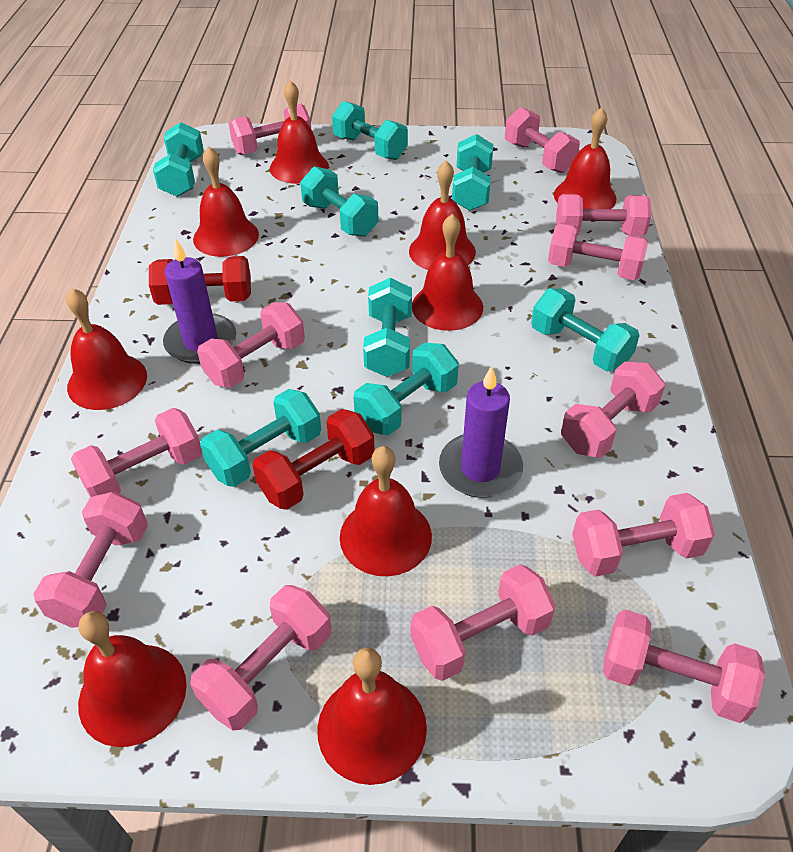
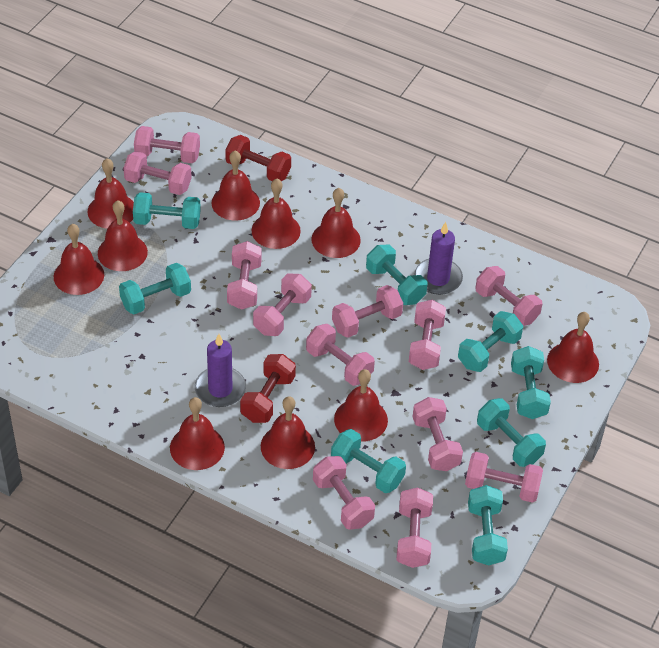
red bell: [66,288,147,410] [78,611,187,747] [193,146,259,257] [270,80,329,184] [317,648,427,785] [340,446,432,576] [409,160,476,270] [412,214,483,331] [554,107,616,209] = 9 -> [54,224,104,295] [88,158,134,229] [98,201,148,271] [170,397,225,470] [212,151,260,221] [252,179,301,249] [261,396,315,469] [311,188,361,258] [334,369,388,442] [547,312,599,383] = 10

